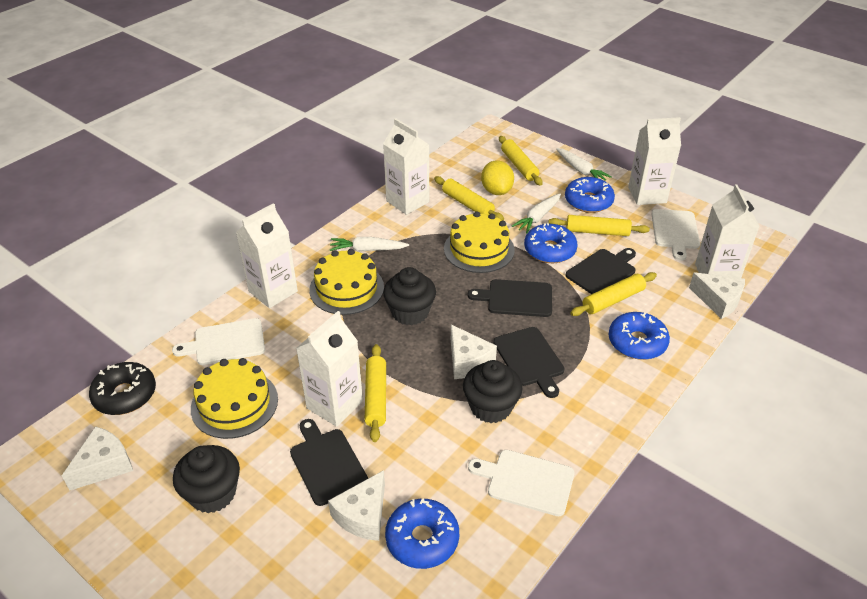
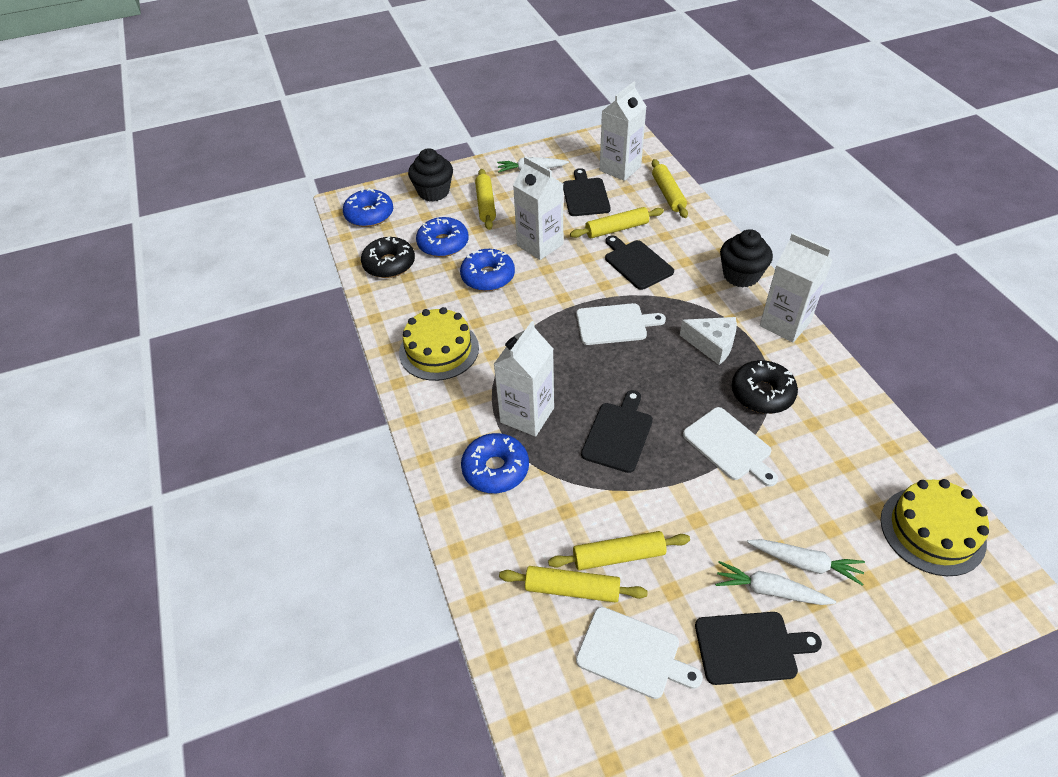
black cupcake: [173,445,240,513] [383,267,436,325] [463,360,523,423] = 3 -> [408,148,453,202] [720,229,773,287] = 2
black donut: [89,362,156,415] = 1 -> [361,236,415,278] [732,360,798,414] = 2
white carton: [236,203,298,308] [296,311,363,427] [383,118,429,215] [628,117,681,205] [695,185,760,278] = 5 -> [494,321,554,437] [513,156,563,260] [600,81,647,181] [760,233,833,343] = 4
white cheese: [62,426,133,490] [328,470,385,541] [451,325,497,379] [689,272,745,319] = 4 -> [680,317,737,365] = 1
yellow cake: [191,358,278,439] [309,249,384,315] [444,211,515,273] = 3 -> [399,307,479,381] [881,479,989,576] = 2
yellow lemon: [481,160,514,195] = 1 -> none = 0

